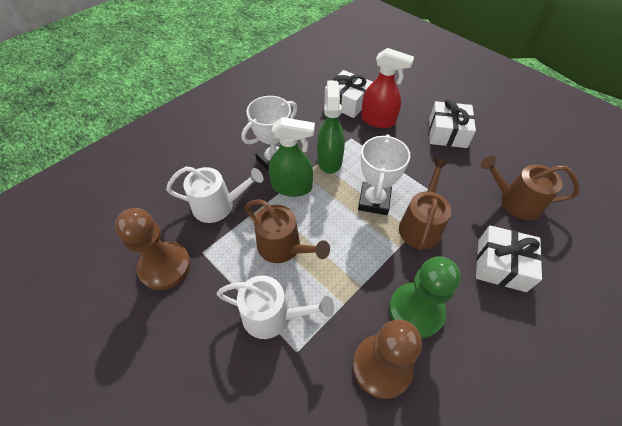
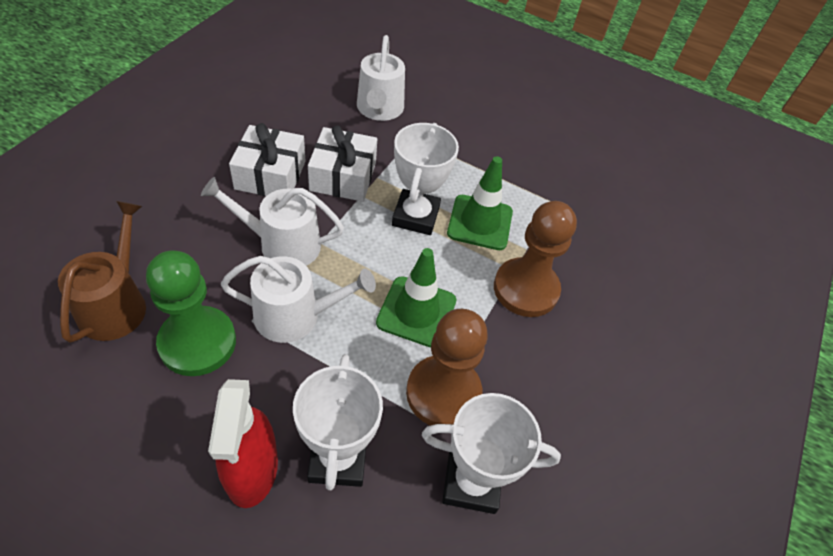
brown watering can: [245,199,330,263] [399,159,451,250] [480,156,580,220] = 3 -> [58,201,146,343] = 1
green spray bottle: [269,117,315,197] [317,81,345,174] = 2 -> none = 0
green traffic cone: none = 0 -> [376,248,456,347] [447,156,513,250] = 2
white gift: [324,70,373,118] [429,99,476,148] [476,225,542,292] = 3 -> [229,123,305,196] [308,125,377,202] = 2
white trophy: [241,96,297,171] [358,134,410,215] = 2 -> [293,354,383,490] [392,123,459,235] [422,393,561,514] = 3
white watering can: [166,166,263,223] [217,275,334,339] = 2 -> [201,177,344,266] [220,256,376,343] [357,35,405,121] = 3

